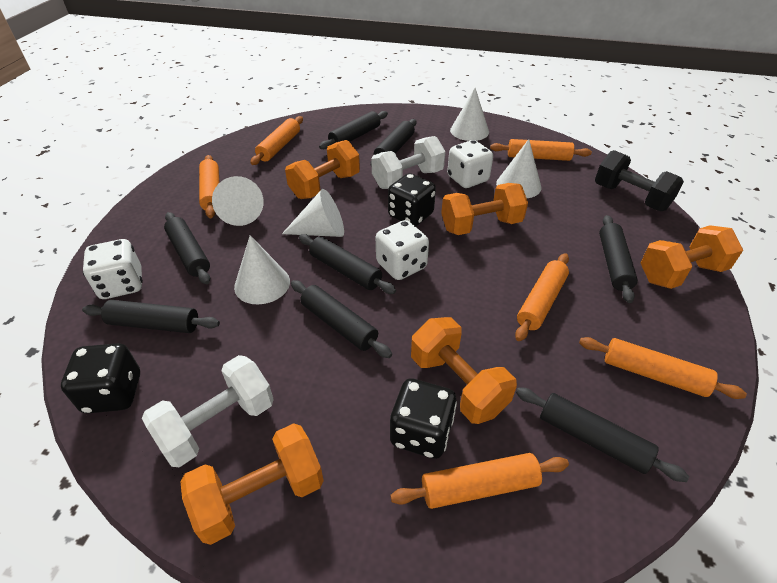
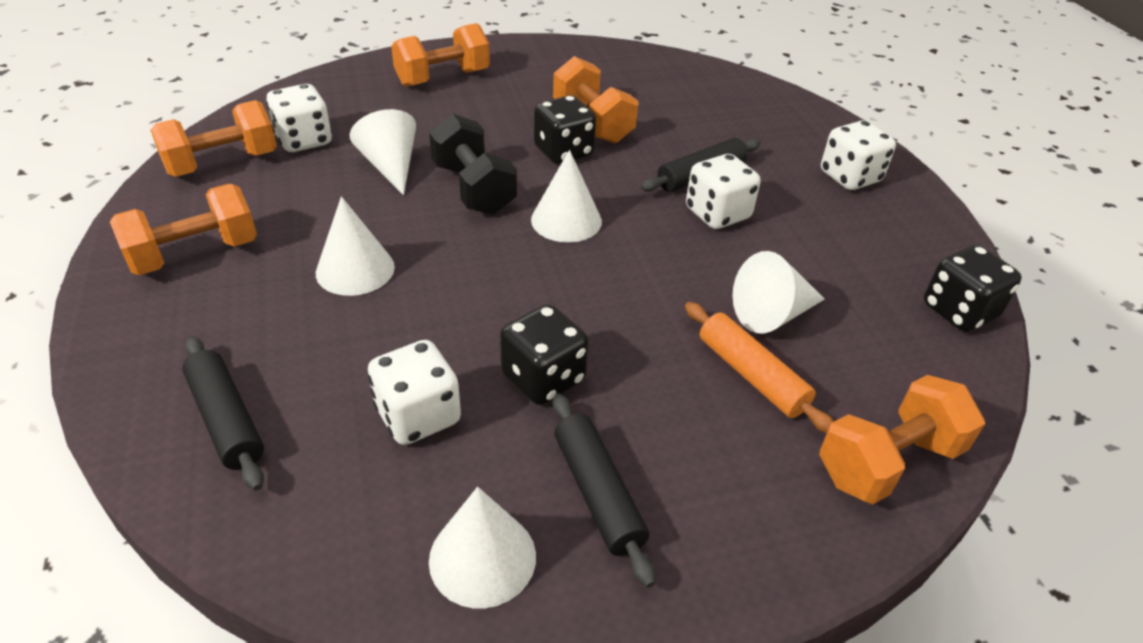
black rolling pin: [82,300,220,333] [164,212,210,284] [291,280,392,358] [299,234,396,294] [319,111,388,149] [371,119,416,166] [516,387,689,482] [599,215,638,303] = 8 -> [182,336,264,491] [553,393,655,588] [641,138,761,192] = 3
orange rolling pin: [199,155,220,218] [250,116,303,165] [390,453,569,509] [490,139,592,161] [515,253,569,341] [579,337,747,399] = 6 -> [685,302,834,433] = 1
white dice: [83,239,143,299] [376,220,429,280] [447,140,493,188] = 3 -> [266,84,332,152] [368,340,461,445] [686,154,760,229] [821,121,896,190] = 4
white dumbbell: [142,355,274,468] [371,136,446,189] = 2 -> none = 0

